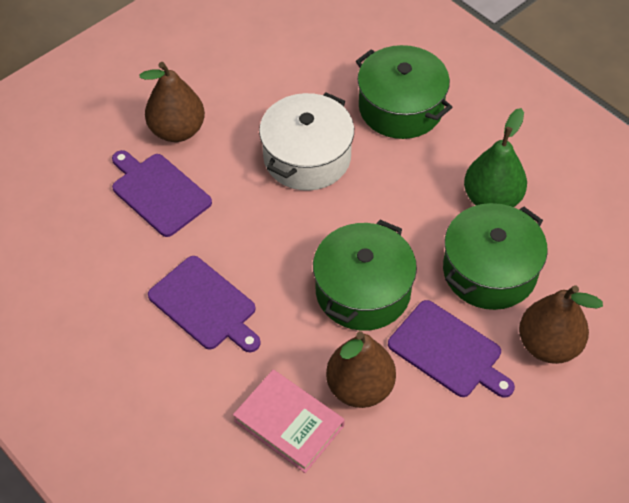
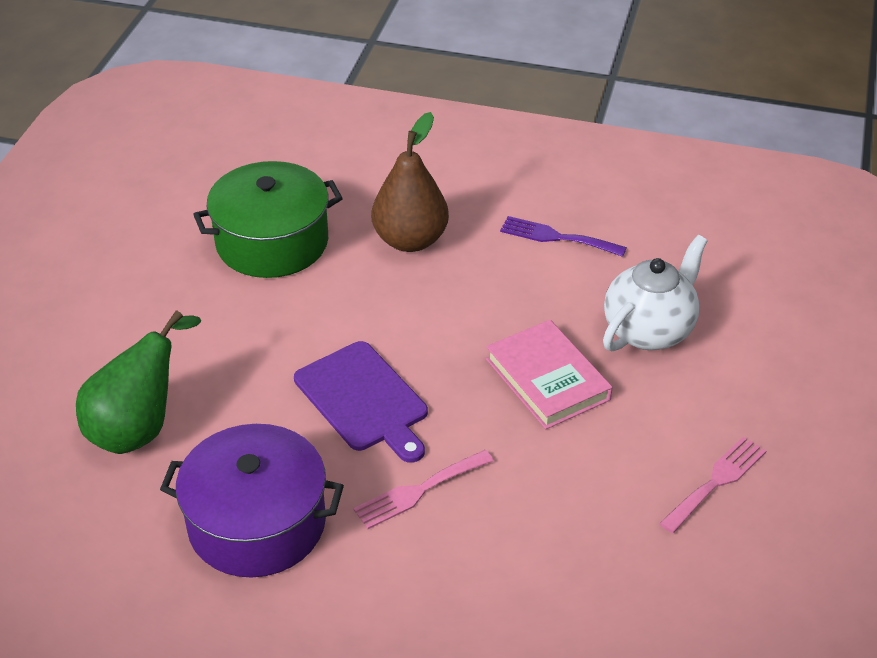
brown pear: [139,62,205,142] [326,331,396,408] [519,285,603,364] = 3 -> [372,112,449,252] = 1
green pot: [313,220,417,331] [356,45,452,139] [443,203,548,310] = 3 -> [193,161,343,278] = 1
pink fork: none = 0 -> [353,450,494,529] [659,436,766,533] = 2
purple cutting board: [112,150,212,237] [148,256,261,352] [388,300,515,398] = 3 -> [294,341,428,463] = 1
purple fork: none = 0 -> [500,216,627,257] = 1
purple pot: none = 0 -> [160,424,344,578] = 1
white pot: [259,92,354,191] = 1 -> none = 0
white teapot: none = 0 -> [603,235,708,351] = 1

